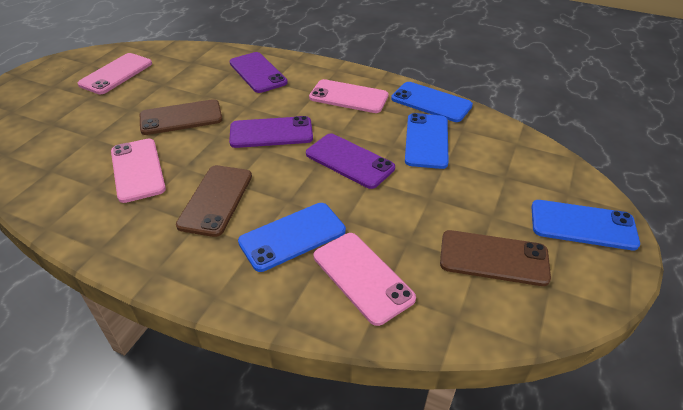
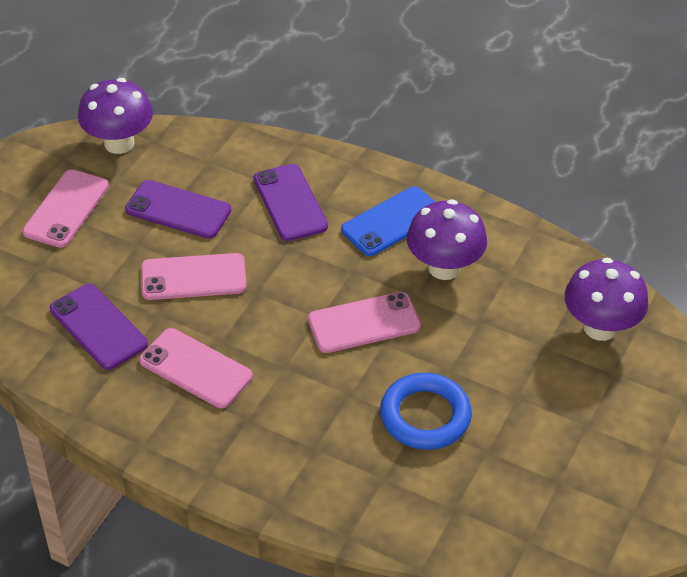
blue phone: [238,203,346,272] [391,82,473,122] [405,113,449,169] [532,200,640,250] = 4 -> [341,186,435,256] = 1
blue ring: none = 0 -> [380,373,472,450] = 1
brown phone: [140,99,223,135] [176,165,252,237] [440,230,551,286] = 3 -> none = 0
purple mushroom: none = 0 -> [78,78,153,154] [407,199,487,280] [565,258,649,341] = 3

